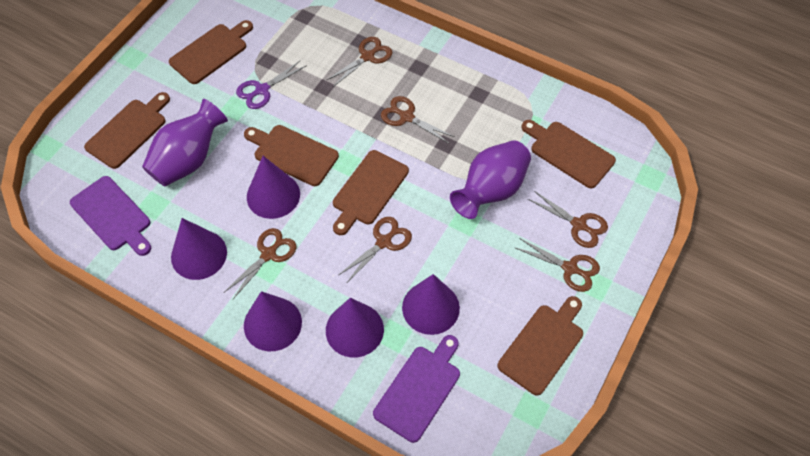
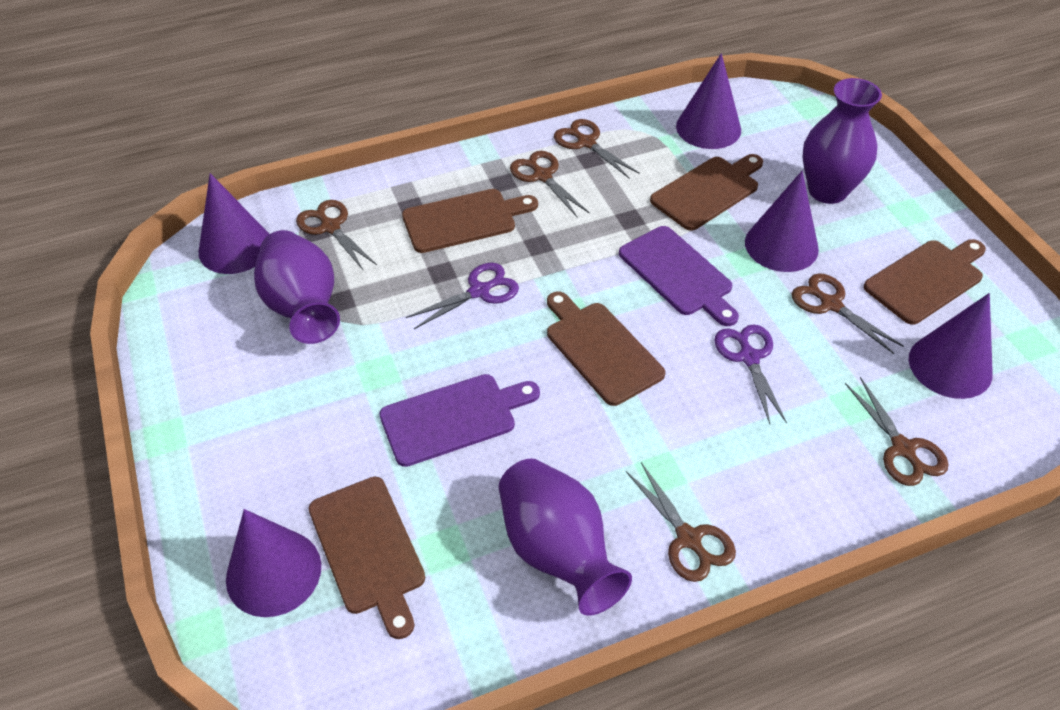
brown cutting board: [84,92,170,169] [169,20,253,84] [244,125,339,186] [333,150,409,235] [498,296,583,395] [521,120,616,188] = 6 -> [309,477,426,639] [402,189,538,253] [547,292,665,406] [650,154,763,231] [864,239,986,325] = 5
purple scissors: [236,60,307,109] = 1 -> [406,263,519,329] [714,325,787,424] = 2
purple vase: [142,99,228,187] [450,140,531,219] = 2 -> [254,230,340,344] [499,458,632,616] [802,78,882,204] = 3

